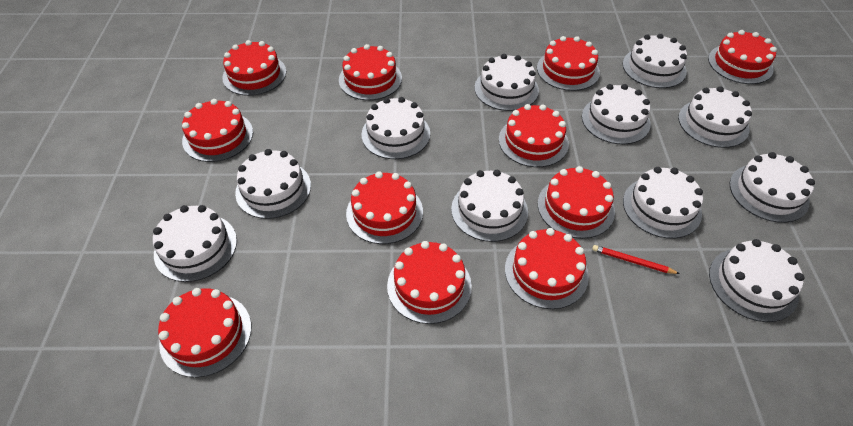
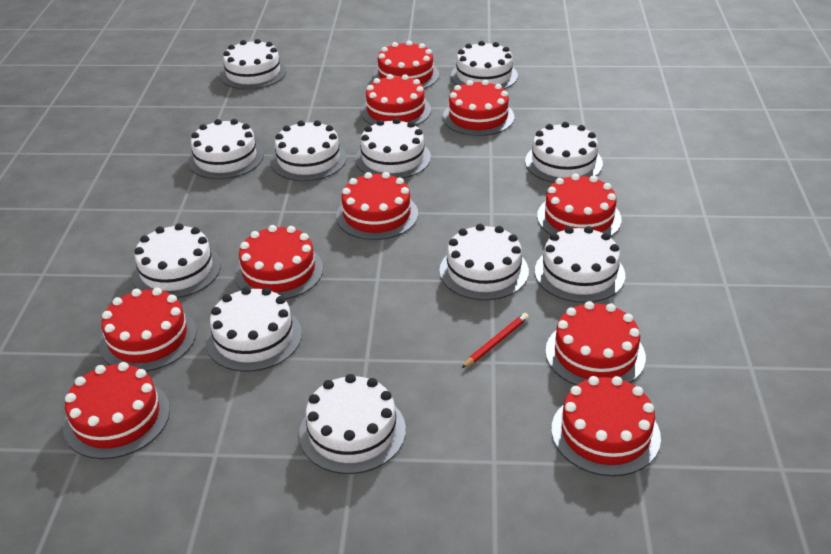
red cake: [158,288,251,377] [182,99,253,162] [222,40,286,96] [339,44,402,100] [346,171,423,244] [387,241,472,324] [499,104,569,167] [505,228,589,309] [537,36,600,91] [538,166,615,239] [708,30,777,84] = 11 -> [63,362,170,459] [99,288,196,372] [234,225,323,299] [336,172,418,240] [361,74,431,126] [373,41,439,89] [443,80,514,136] [537,174,622,237] [545,301,646,385] [551,376,661,476] = 10

